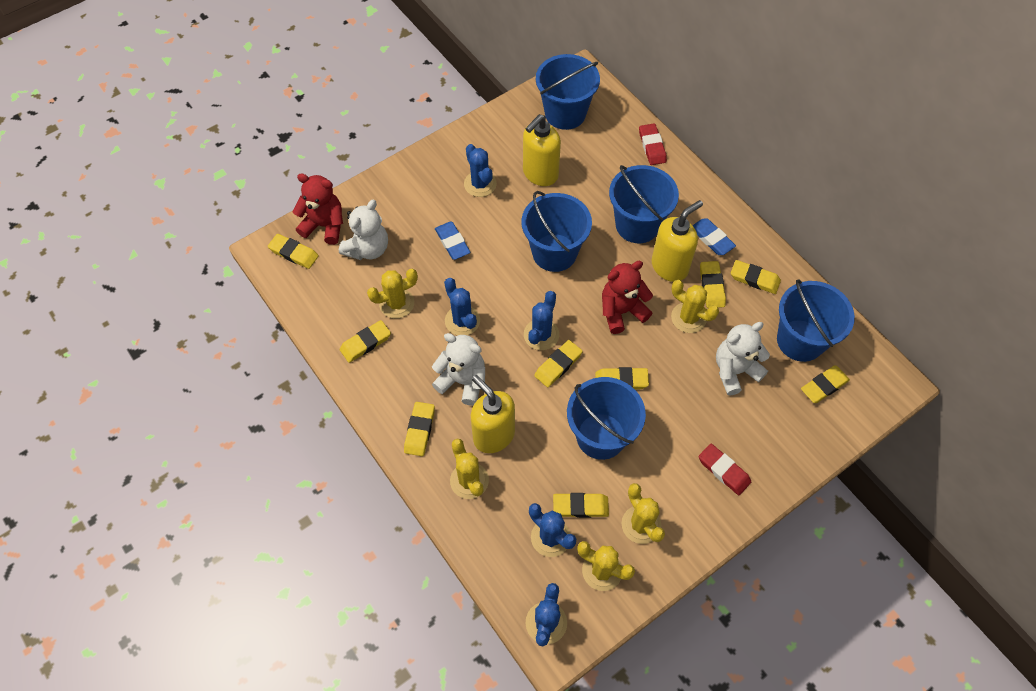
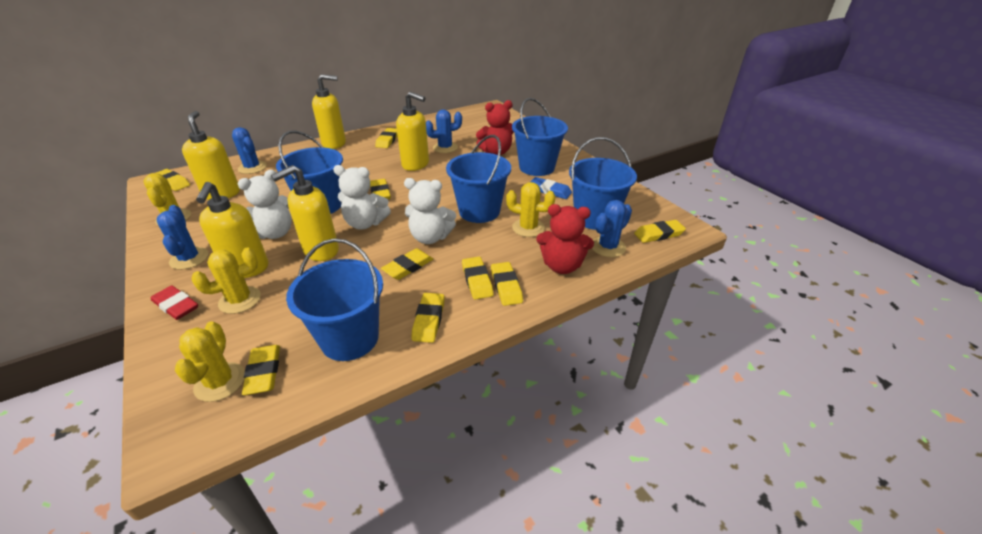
blue cactus: [444,278,480,336] [464,144,497,197] [524,291,559,350] [526,583,567,646] [529,503,576,557] = 5 -> [157,205,209,270] [232,127,267,174] [426,109,462,153] [592,200,632,257] = 4
blue eraser: [435,222,471,260] [692,218,736,255] = 2 -> [531,177,572,199] = 1
red eraser: [639,123,667,165] [699,444,751,495] = 2 -> [151,285,198,320] = 1
yellow cactus: [367,269,418,319] [450,439,489,499] [577,541,635,591] [621,483,665,544] [671,280,719,333] = 5 -> [143,173,191,226] [175,321,245,402] [191,248,261,314] [506,182,556,237] = 4
yellow soap dispenser: [471,375,515,453] [523,114,561,186] [652,200,703,282] = 3 -> [182,111,240,200] [196,182,268,278] [271,165,339,261] [312,74,346,149] [396,92,429,171] = 5

